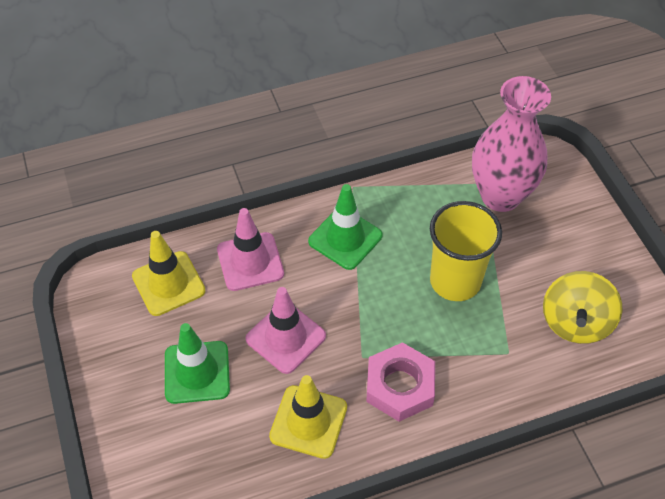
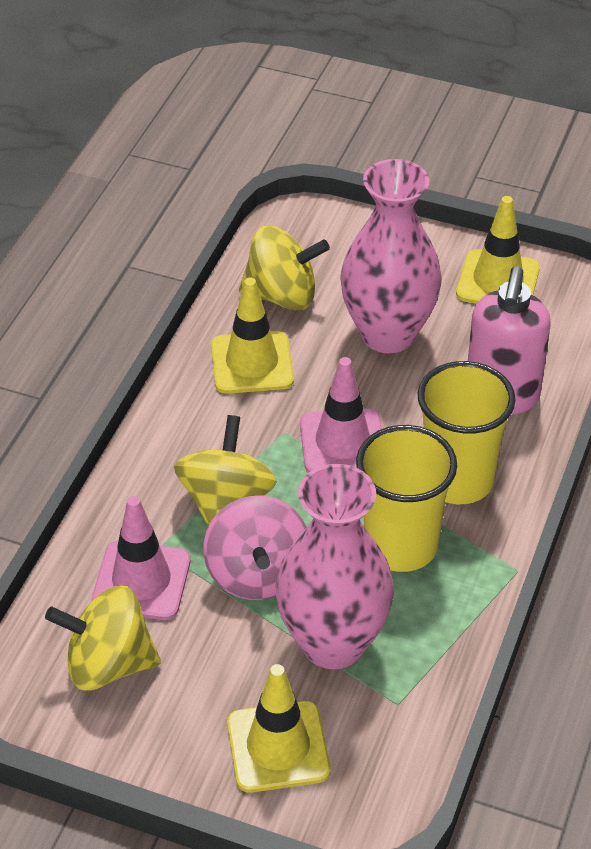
green traffic cone: [165,323,230,404] [308,184,383,270] = 2 -> none = 0
pink nut: [366,342,435,422] = 1 -> none = 0
pink soap dispenser: none = 0 -> [468,266,551,415] = 1
pink spinning top: none = 0 -> [203,496,307,600] = 1
pink vase: [472,76,551,212] = 1 -> [276,464,394,669] [340,159,442,353] = 2
yellow cup: [430,201,502,301] = 1 -> [356,425,457,572] [417,361,516,504] = 2
yellow spinning top: [543,271,622,344] = 1 -> [45,586,161,691] [174,415,277,527] [239,226,330,311] = 3
yellow traffic cone: [132,231,206,316] [269,375,347,459] = 2 -> [211,278,294,394] [227,664,331,793] [456,196,540,304] = 3

